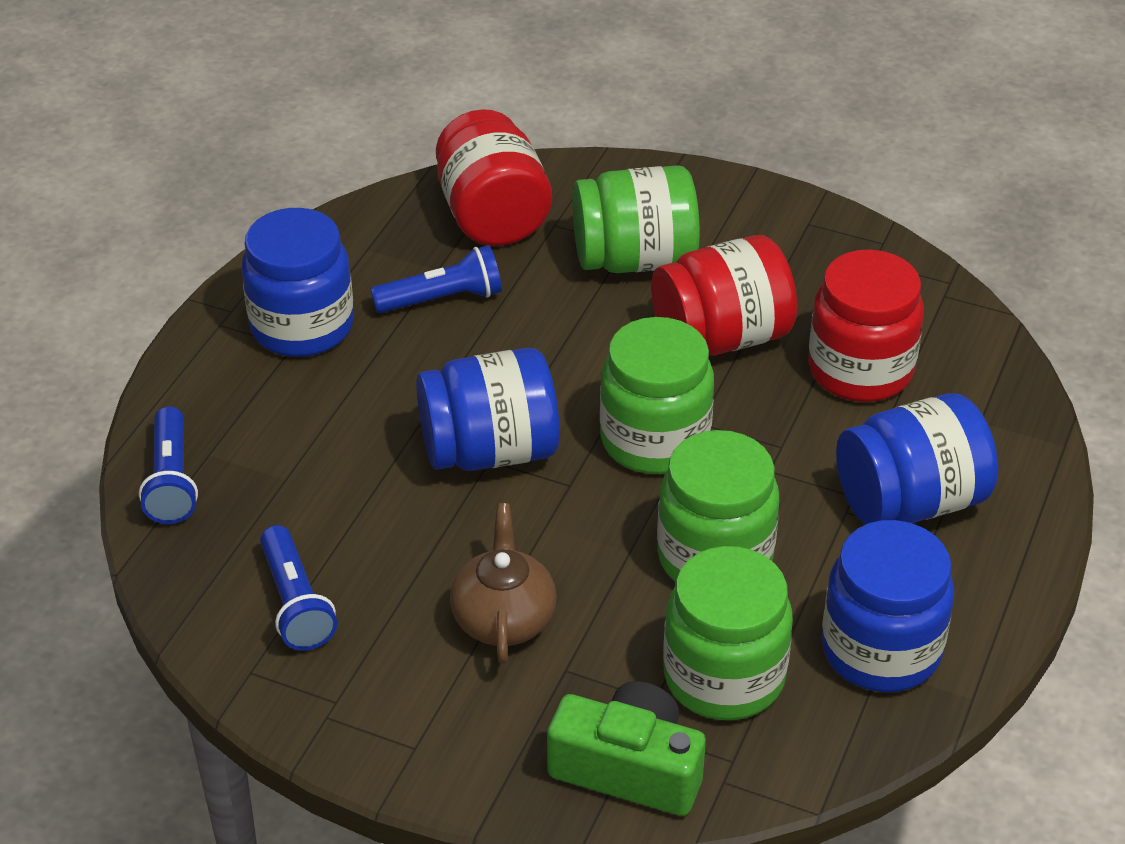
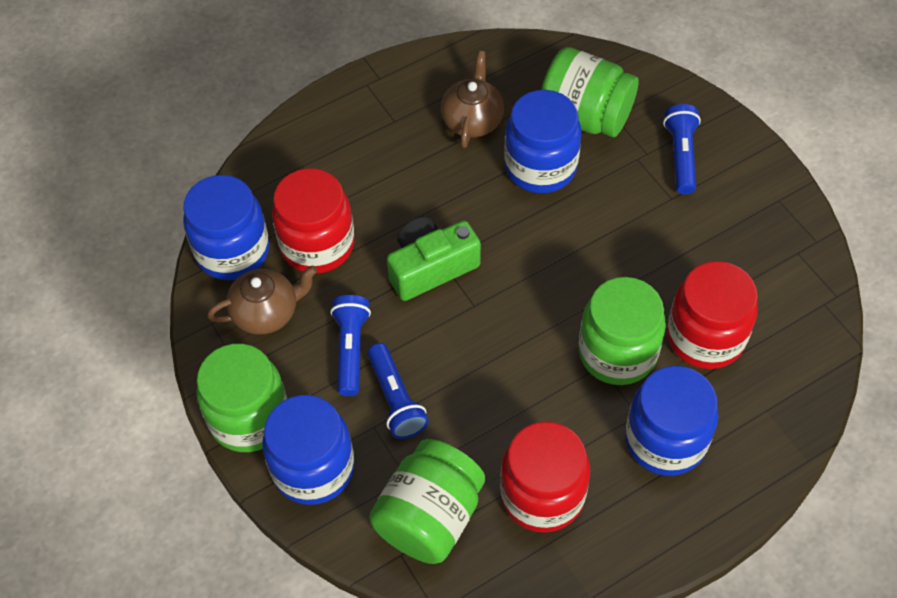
brown teapot: [450,503,557,664] = 1 -> [207,265,318,335] [441,51,504,148] = 2

